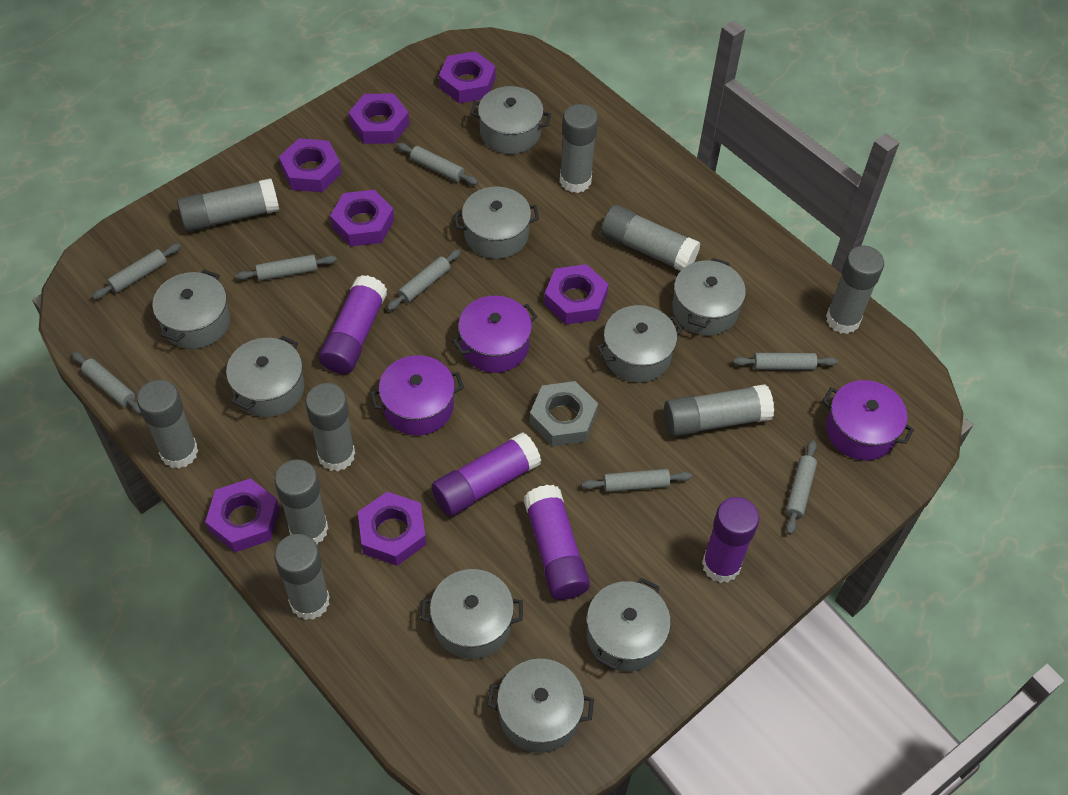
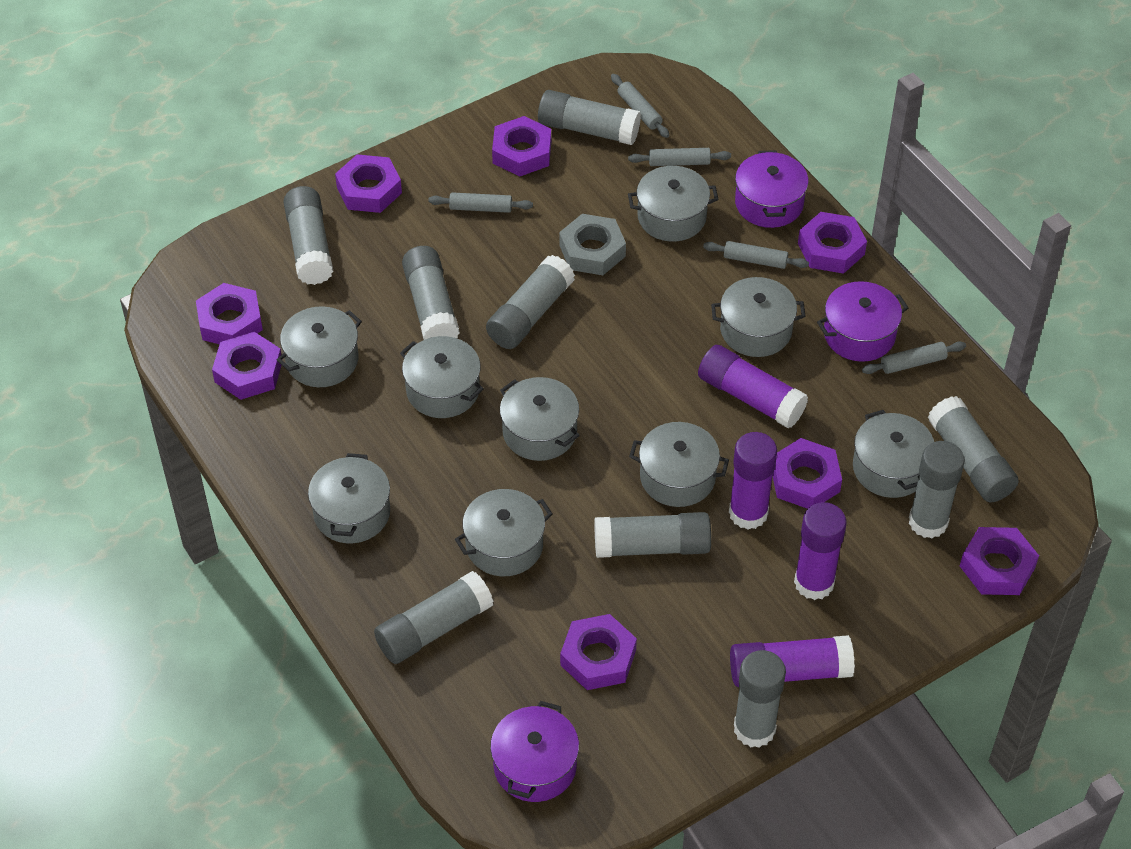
grey rolling pin: [72,351,141,414] [92,243,181,300] [236,255,337,281] [387,249,461,311] [397,143,478,185] [581,469,692,492] [733,353,838,370] [786,440,817,535] = 8 -> [428,192,533,213] [611,74,669,138] [628,148,731,166] [703,241,809,269] [862,341,966,374] = 5
purple nut: [205,478,280,552] [279,138,342,192] [330,190,394,247] [348,94,409,144] [358,492,426,566] [439,51,496,103] [544,264,608,324] = 7 -> [196,283,263,344] [212,332,281,400] [335,154,402,213] [492,116,551,177] [560,614,637,690] [772,438,842,509] [798,212,867,274] [960,527,1039,595] = 8

